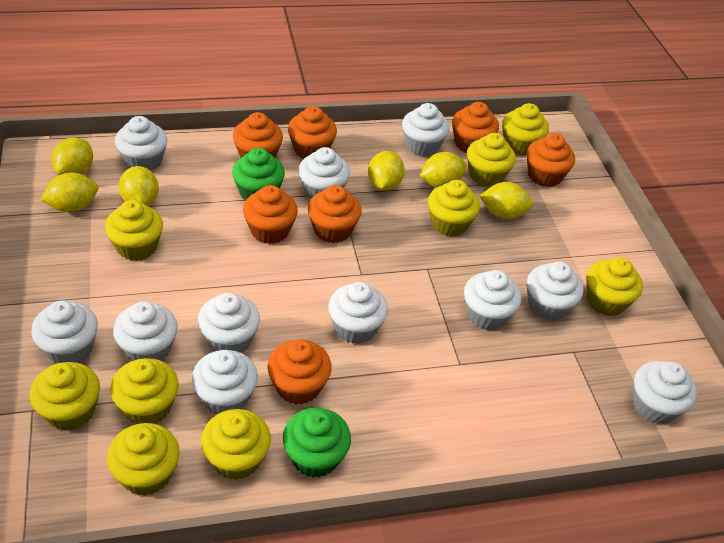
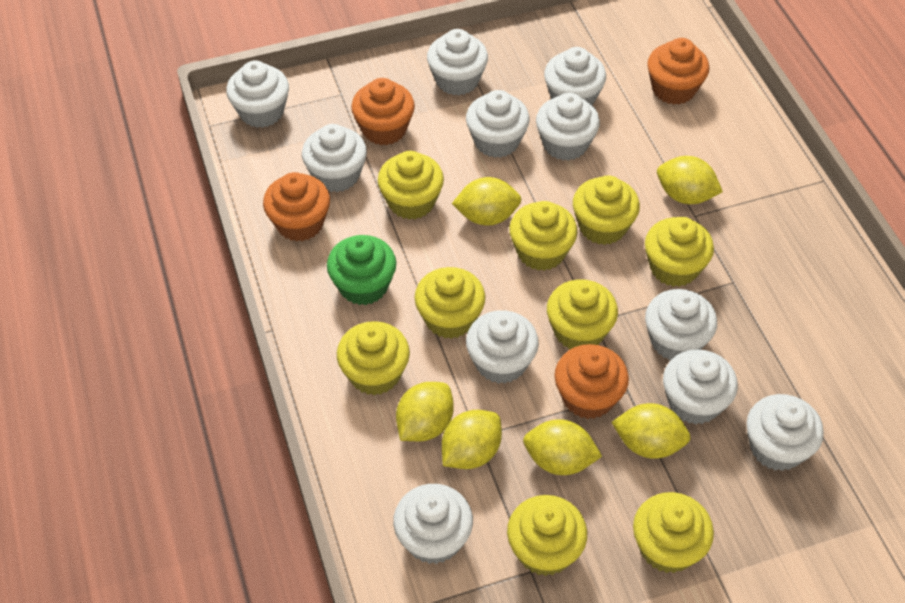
green cupcake: [232,148,285,201] [283,408,351,478] = 2 -> [327,235,396,305] = 1
orange cupcake: [233,112,283,158] [243,185,298,244] [267,339,332,405] [288,106,337,159] [308,185,362,243] [452,102,499,153] [527,133,575,187] = 7 -> [263,172,330,242] [351,78,415,145] [554,344,629,419] [647,38,709,105] = 4

